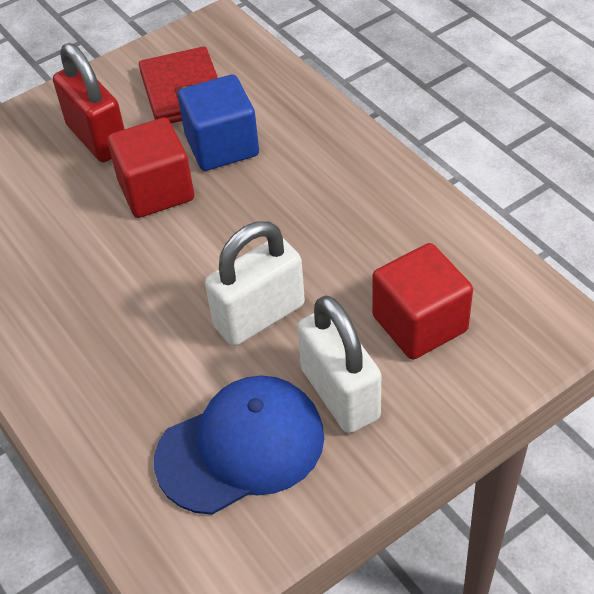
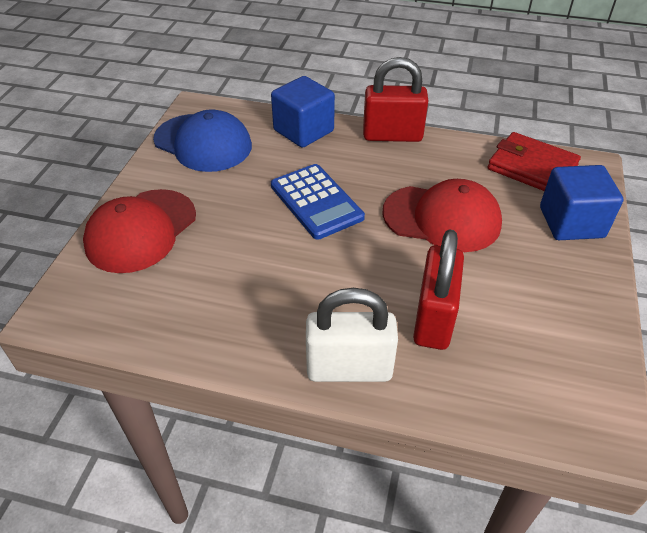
blue calculator: none = 0 -> [271,164,365,240] = 1
blue cube: [178,75,259,171] = 1 -> [271,76,335,148] [540,165,623,240] = 2
red cap: none = 0 -> [83,189,196,273] [382,179,502,252] = 2
red cube: [107,117,194,218] [372,243,473,360] = 2 -> none = 0
red padlock: [53,43,124,162] = 1 -> [363,57,428,142] [413,229,464,350] = 2
white padlock: [205,221,305,346] [297,295,381,433] = 2 -> [306,288,398,382] = 1

